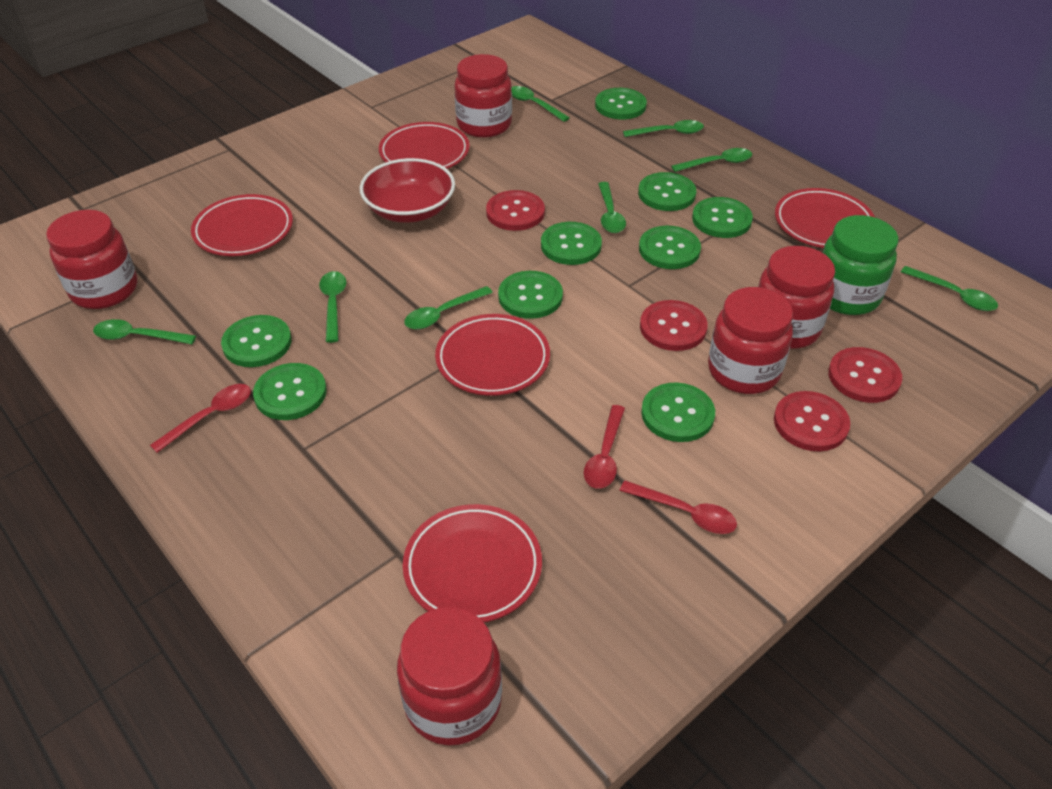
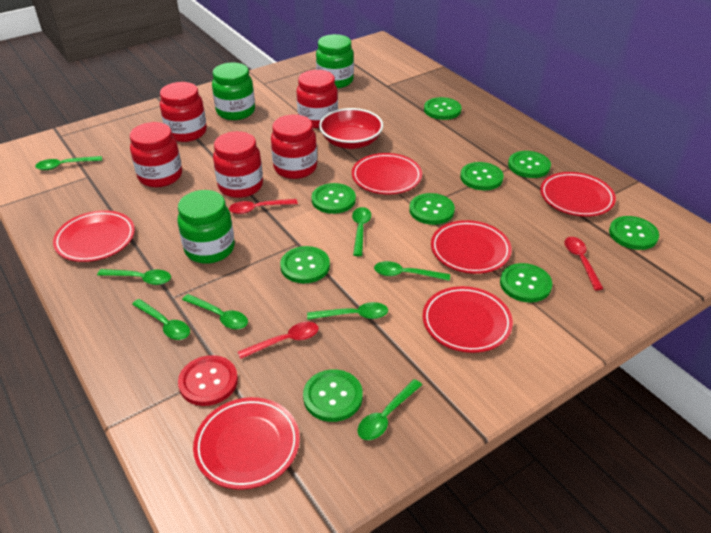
green jar: [822,215,898,315] = 1 -> [178,190,235,264] [212,62,255,120] [316,34,354,88] = 3
red button: [486,190,545,231] [640,300,708,351] [774,391,850,452] [828,347,902,403] = 4 -> [178,355,238,406] = 1
red plate: [191,194,293,256] [379,122,470,169] [403,504,542,622] [435,314,550,396] [775,188,875,248] = 5 -> [53,210,135,262] [193,397,300,490] [352,153,422,194] [423,286,513,353] [431,220,512,274] [540,172,616,217] = 6

